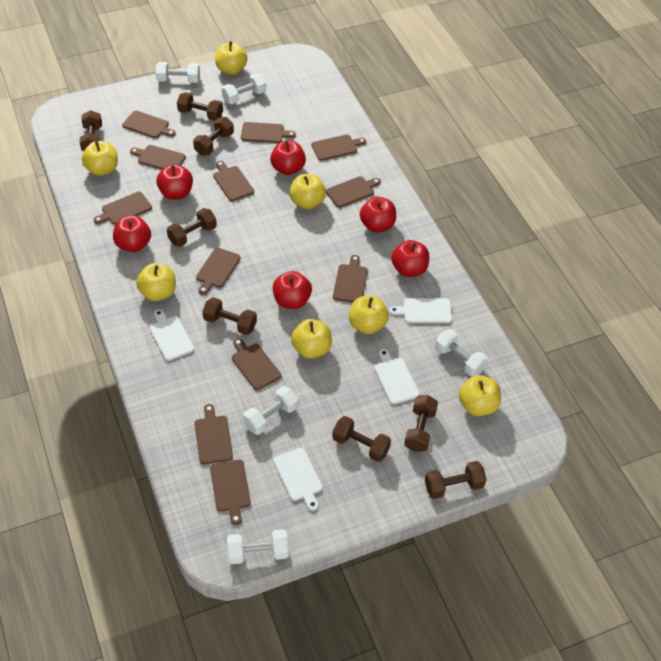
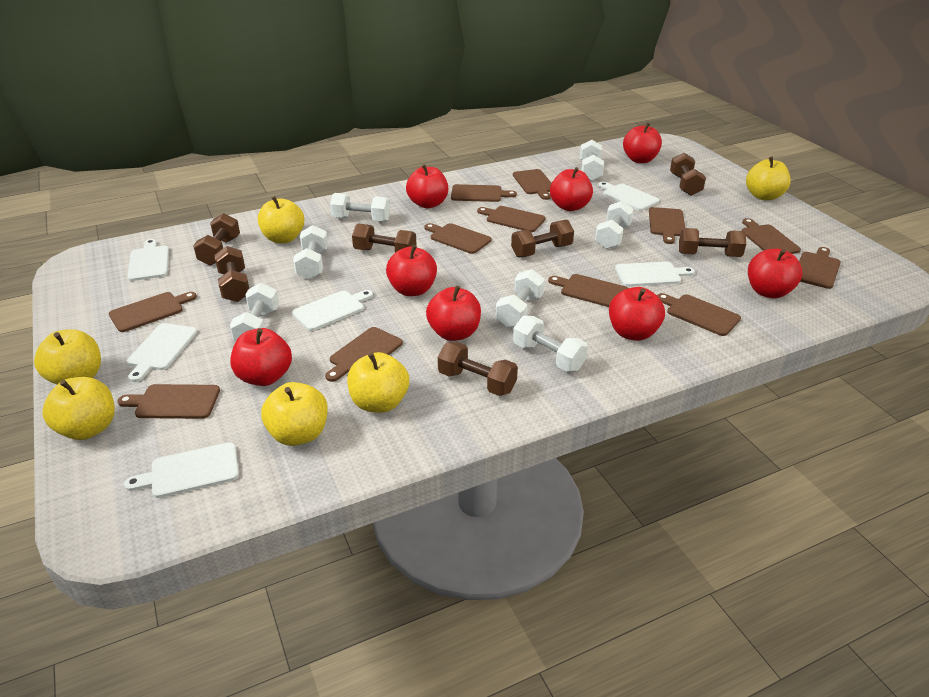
brown dumbbell: [80,110,102,151] [167,208,217,247] [177,92,223,121] [193,117,234,155] [202,297,257,335] [332,416,391,462] [404,395,438,452] [425,461,486,499] = 8 -> [193,213,240,266] [214,246,249,302] [352,223,416,252] [438,342,518,396] [511,220,574,257] [670,153,706,196] [679,228,746,257] = 7
red apple: [113,215,151,252] [156,164,193,200] [270,141,306,175] [273,271,312,309] [360,196,396,233] [391,240,429,277] = 6 -> [230,328,292,386] [386,245,437,296] [406,164,448,208] [426,286,481,341] [550,167,593,211] [609,287,665,341] [623,123,662,163] [748,249,802,298] = 8
white cutting board: [150,309,194,361] [273,448,323,511] [374,349,420,404] [389,298,452,323] = 4 -> [124,442,239,498] [127,239,169,281] [127,323,197,382] [292,290,373,331] [598,182,659,211] [615,261,695,287] = 6
white dumbbell: [156,62,200,83] [222,74,266,104] [227,529,289,564] [243,386,298,435] [435,329,488,377] = 5 -> [230,283,279,341] [293,225,328,280] [330,193,390,222] [496,269,545,328] [513,315,588,372] [580,140,604,181] [595,201,634,249] = 7
yellow apple: [82,141,118,176] [136,263,176,301] [215,41,247,75] [290,174,326,209] [291,319,332,359] [349,296,389,334] [459,375,501,416] = 7 -> [34,329,101,384] [42,377,115,440] [258,196,304,243] [261,382,328,446] [347,352,409,413] [746,157,791,200] = 6

